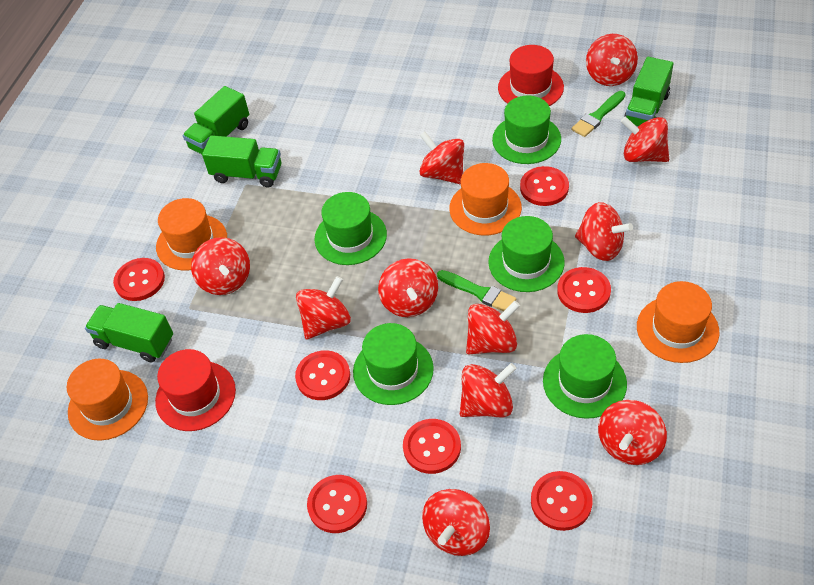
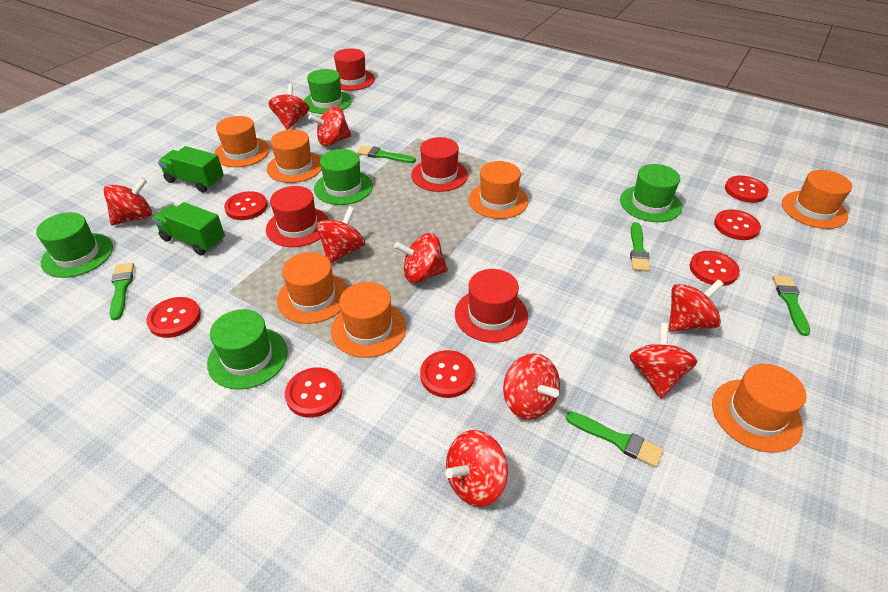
green brush: [437,270,516,312] [571,91,626,137] = 2 -> [110,263,134,320] [357,145,416,163] [566,411,663,467] [630,222,650,272] [773,275,810,336] = 5
green truck: [85,303,173,363] [183,86,249,154] [202,135,281,187] [623,57,674,127] = 4 -> [153,202,225,255] [158,146,224,193] = 2
orange hat: [67,359,148,441] [156,198,227,271] [449,163,522,235] [637,281,719,363] = 4 -> [214,116,270,167] [267,130,321,183] [277,252,348,324] [331,282,406,358] [469,161,528,219] [712,364,806,453] [782,170,852,229] = 7
red hat: [155,349,236,431] [498,45,564,106] = 2 -> [266,186,329,247] [334,48,375,91] [411,137,468,192] [455,269,528,343] = 4
red spinning top: [191,237,250,295] [296,276,351,340] [378,258,438,317] [419,132,464,185] [422,489,490,556] [460,363,517,417] [466,301,520,354] [575,202,633,261] [586,34,638,86] [598,400,667,465] [621,116,669,162] = 11 -> [103,178,152,225] [269,84,309,130] [308,106,352,146] [316,206,365,263] [394,233,448,283] [445,430,508,507] [503,353,560,420] [629,323,697,399] [669,279,724,332] = 9

